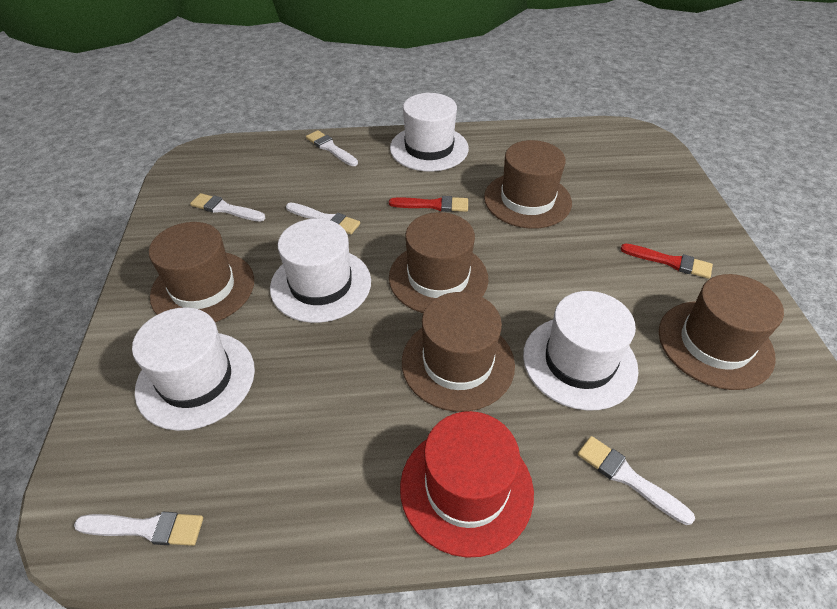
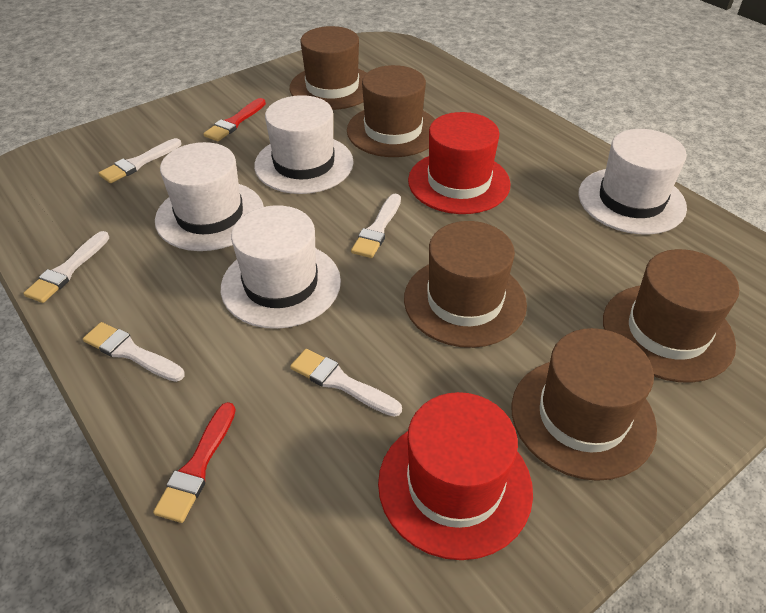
red hat: [400,411,534,558] = 1 -> [378,392,533,560] [408,112,511,214] = 2

